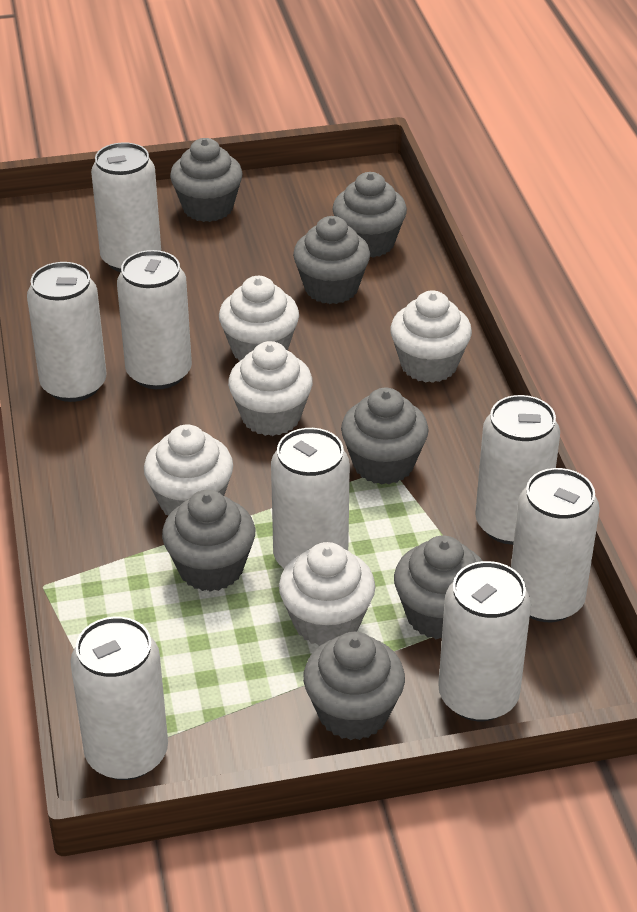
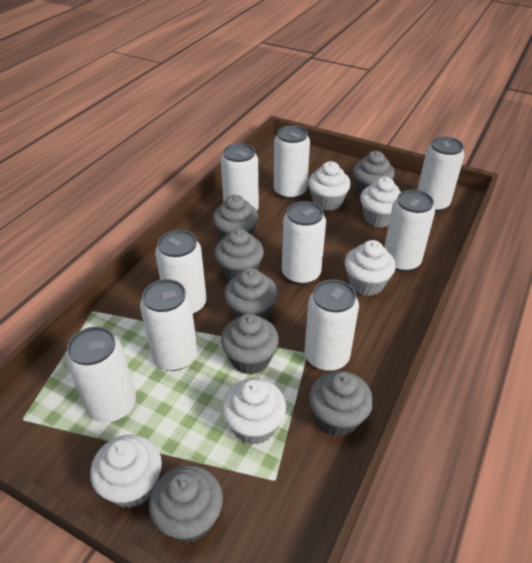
white can: [27,262,106,402] [70,617,168,780] [91,142,161,272] [117,250,192,389] [271,428,350,569] [438,561,531,721] [475,395,560,545] [511,468,600,622] = 8 -> [66,327,136,423] [140,279,198,371] [155,230,207,315] [221,143,259,210] [274,125,310,199] [282,201,326,285] [305,279,359,371] [384,190,435,272] [417,136,464,212] = 9

